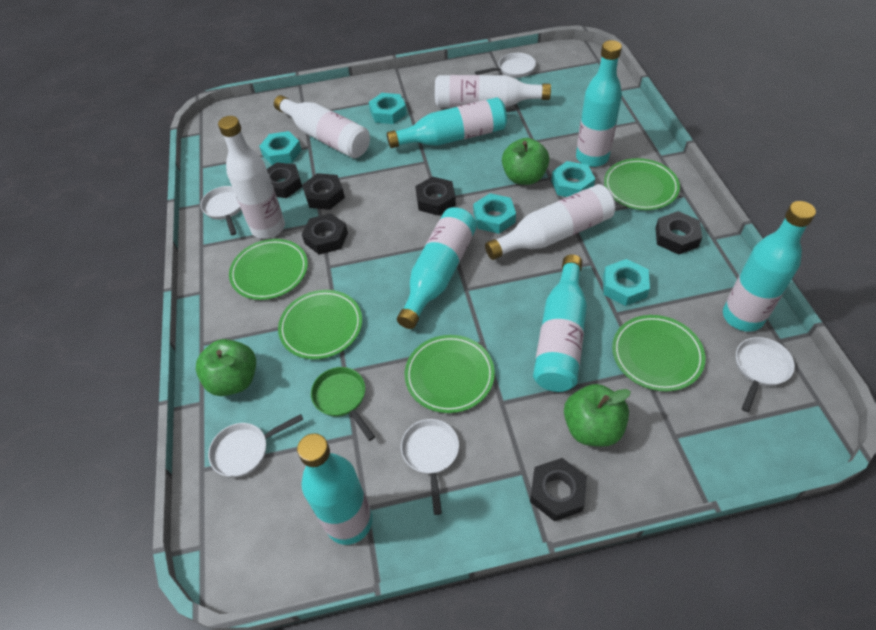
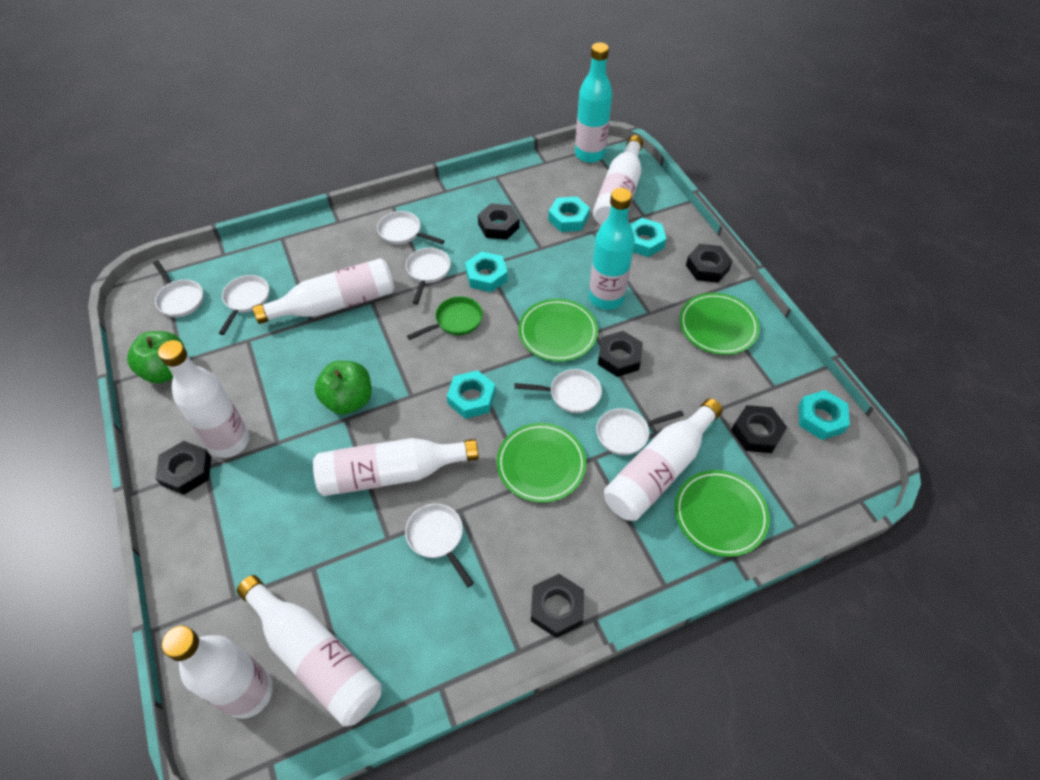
green apple: [196,339,256,396] [502,138,550,185] [564,384,631,447] = 3 -> [127,331,185,384] [315,361,372,415] = 2
green plate: [229,239,308,300] [278,290,362,359] [405,335,495,413] [604,158,680,210] [612,315,705,391] = 5 -> [497,423,586,503] [518,299,598,362] [675,470,770,557] [679,293,760,355] = 4
turquoise bottle: [297,433,373,545] [387,97,507,148] [397,207,477,329] [533,254,587,392] [576,40,622,167] [723,201,816,332] = 6 -> [575,42,612,163] [589,188,635,310] = 2
white bottle: [218,116,285,239] [274,95,370,158] [435,75,551,108] [485,184,616,260] = 4 -> [158,340,250,458] [162,626,273,719] [237,575,382,726] [252,258,394,324] [313,438,479,496] [593,135,643,225] [604,398,723,521] = 7
white pan: [200,186,241,235] [208,414,303,477] [401,419,459,515] [475,53,536,78] [736,337,795,412] = 5 -> [153,260,203,317] [219,275,269,335] [377,211,445,244] [405,504,474,587] [406,248,451,304] [514,369,602,413] [596,408,684,455] = 7

